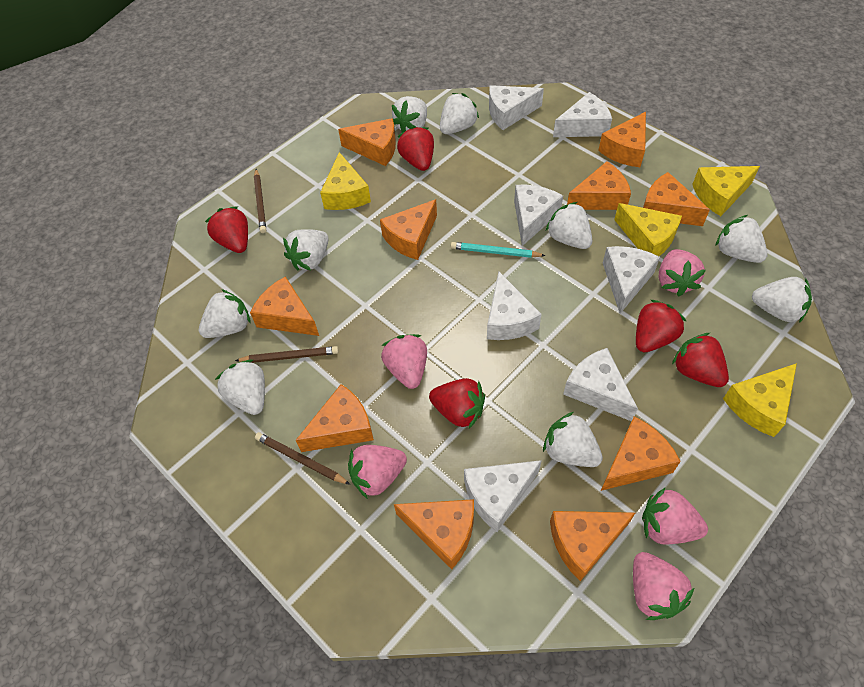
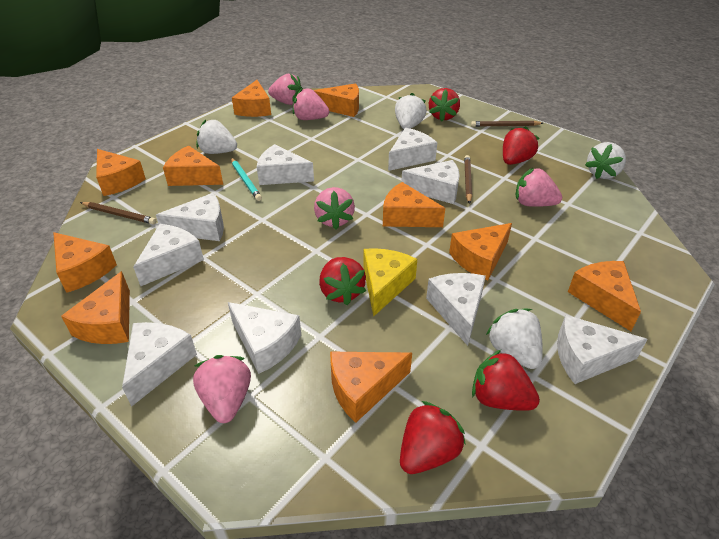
white cheese: [464,460,542,532] [487,272,541,340] [489,85,544,130] [514,185,563,246] [553,92,612,137] [563,348,638,421] [603,246,660,313] = 7 -> [122,322,197,407] [133,224,204,286] [156,193,224,241] [228,302,301,374] [257,144,314,185] [388,128,437,171] [401,160,460,204] [426,273,486,346] [557,315,648,384] = 9
white strawberry: [199,289,251,338] [215,360,265,415] [283,229,329,270] [392,96,427,133] [440,93,479,134] [543,412,603,467] [546,202,592,249] [715,215,768,263] [752,277,812,323] = 9 -> [196,120,237,154] [395,93,427,129] [486,309,543,369] [585,142,626,179] = 4
yellow cheese: [320,152,371,210] [614,203,682,256] [692,166,760,216] [723,363,797,437] = 4 -> [363,248,417,316] = 1

